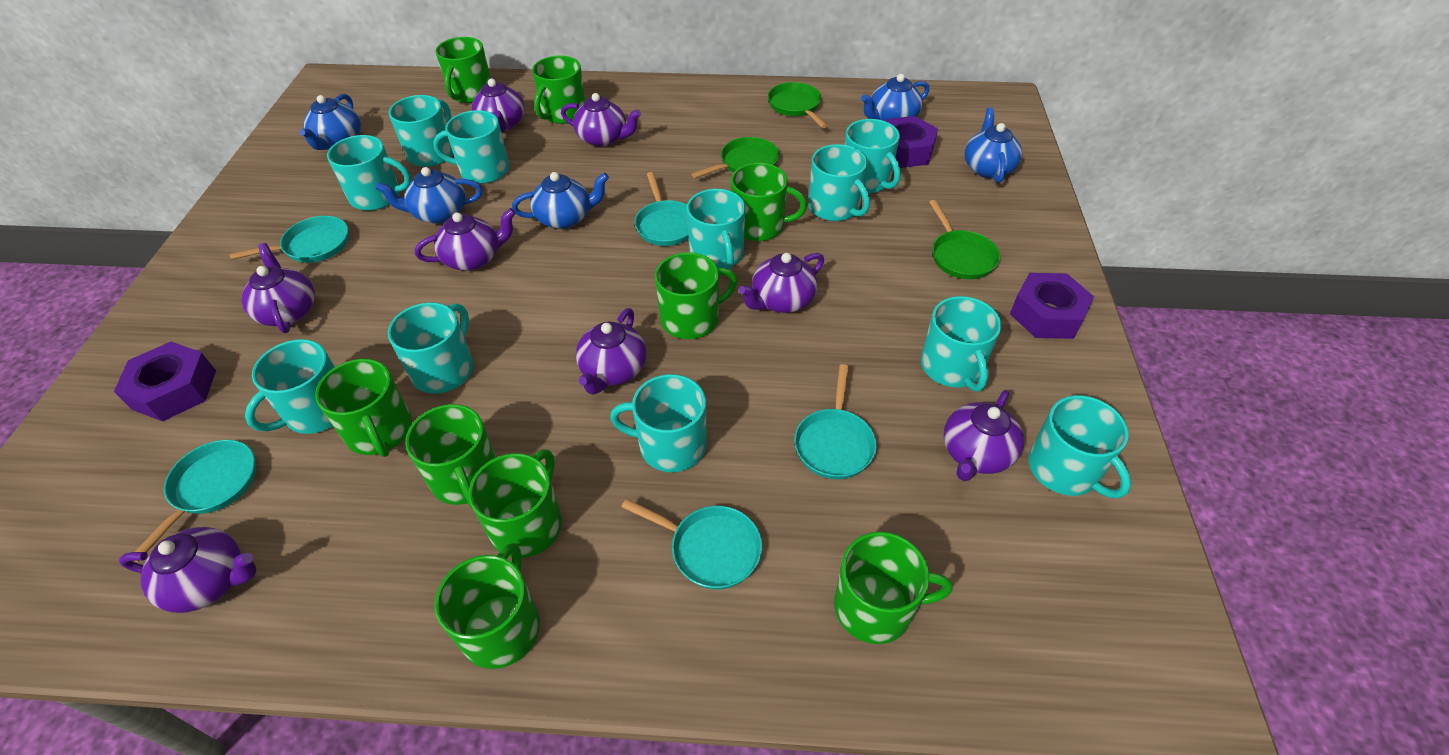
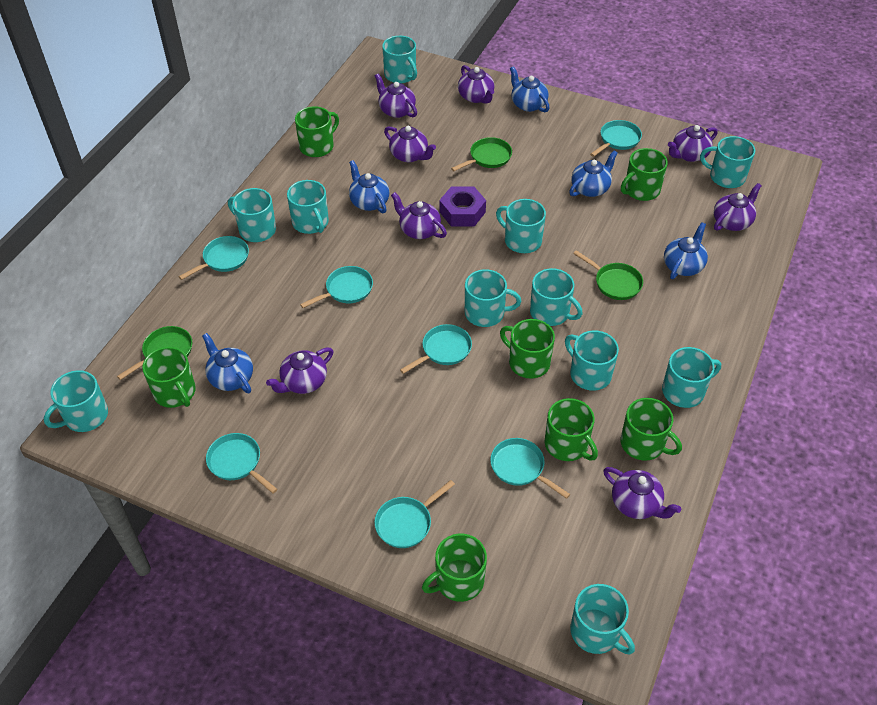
green mug: [315,359,412,457] [405,404,496,509] [434,543,540,669] [435,37,491,103] [469,449,562,558] [532,55,586,124] [655,252,737,339] [731,163,807,241] [834,532,952,644] = 9 -> [142,347,196,408] [295,106,339,157] [422,534,487,602] [500,319,555,379] [545,398,598,461] [621,148,668,201] [621,398,682,461] = 7
purple nut: [114,342,216,422] [885,116,938,168] [1010,273,1094,339] = 3 -> [440,186,486,227] = 1
turquoise pan: [133,440,256,562] [230,216,349,263] [621,499,762,589] [634,172,689,246] [794,364,877,479] = 5 -> [178,236,249,280] [206,433,277,493] [300,266,373,308] [375,480,455,548] [400,324,472,374] [490,438,570,499] [590,120,642,157] = 7

